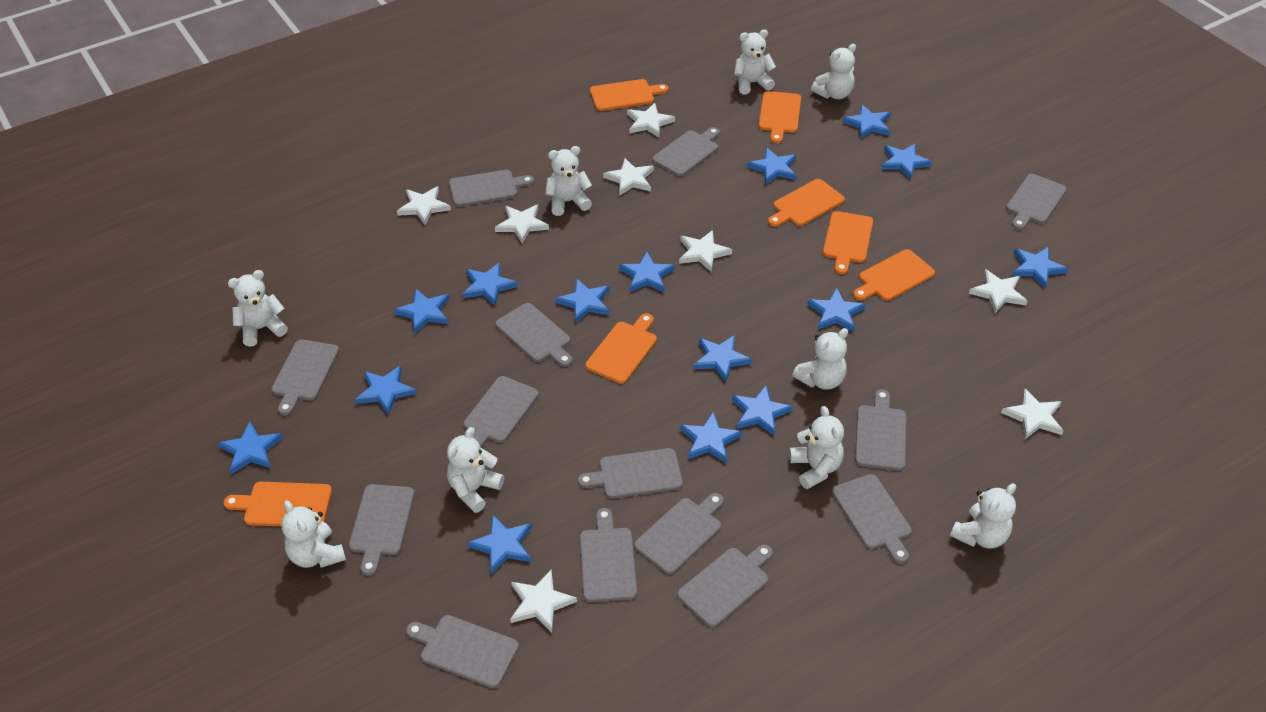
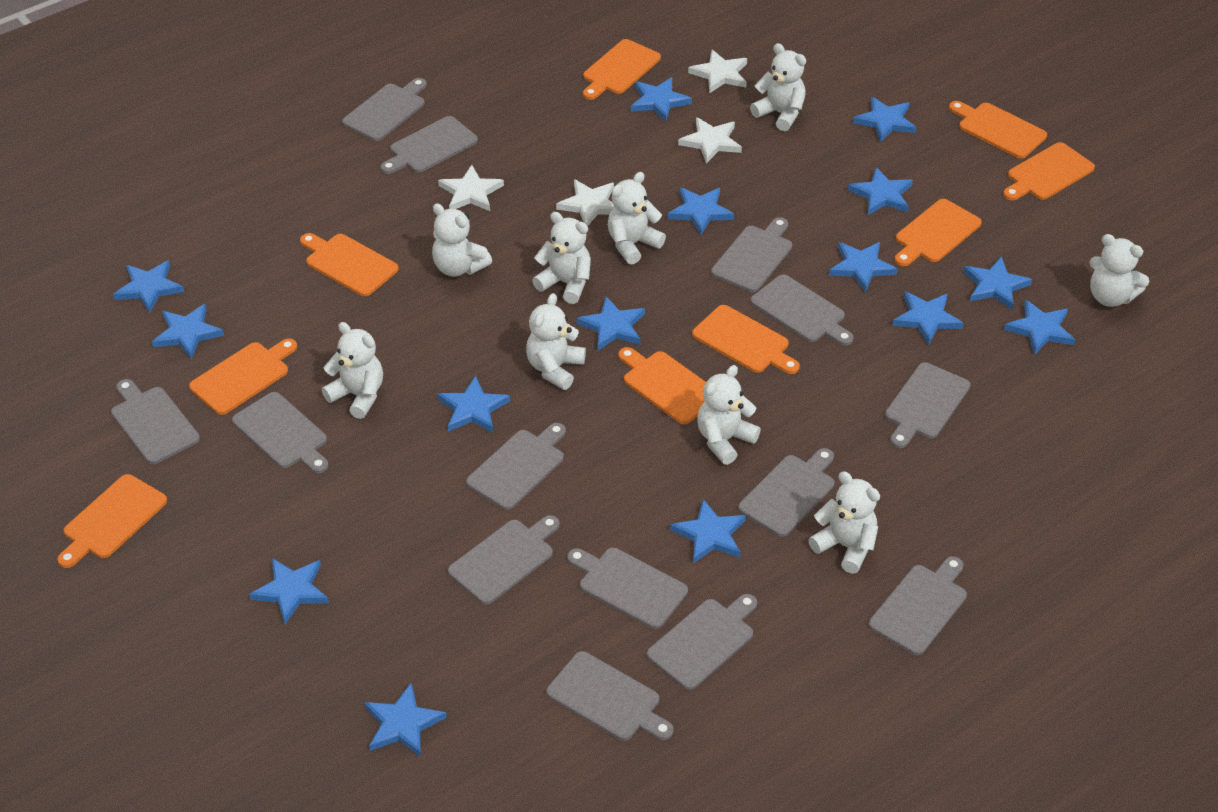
orange cutting board: [224,482,332,526] [585,313,657,384] [590,79,669,111] [759,91,801,143] [768,179,845,227] [823,211,873,274] [853,249,935,301] = 7 -> [57,474,167,568] [189,338,297,415] [300,233,399,296] [583,39,661,100] [618,347,706,424] [692,305,800,374] [895,199,982,266] [949,101,1047,159] [1003,142,1095,201] = 9
white star: [397,186,451,225] [495,204,549,244] [510,569,577,633] [603,158,654,196] [627,103,675,138] [679,230,732,272] [969,269,1027,313] [1001,388,1064,439] = 8 -> [438,165,504,211] [556,179,614,227] [678,117,742,164] [688,50,747,93] = 4

